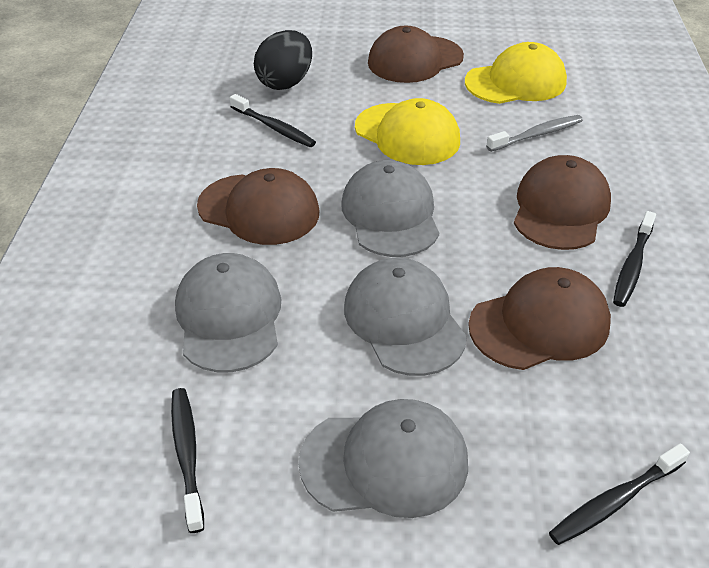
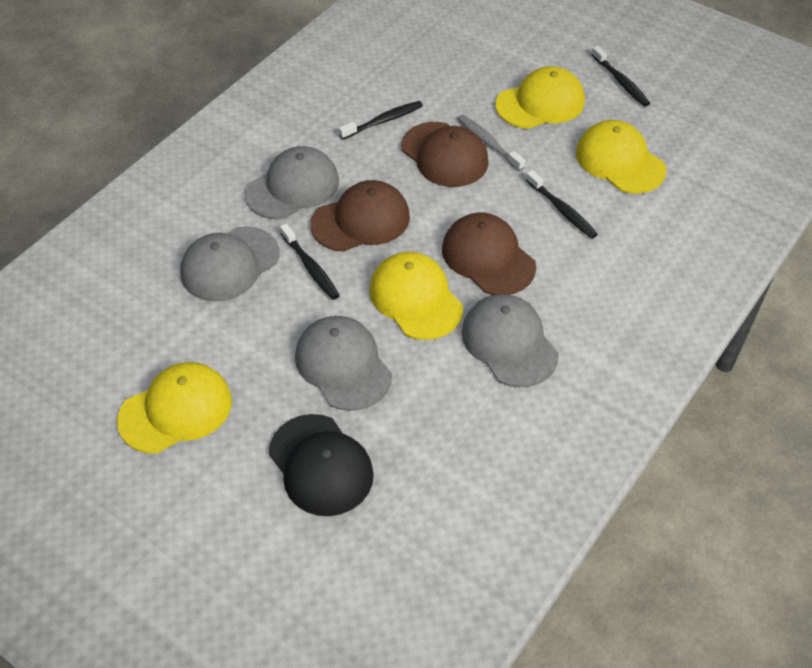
black cap: none = 0 -> [269,414,374,516] = 1
black egg: [254,30,312,90] = 1 -> none = 0
brown cap: [197,168,320,245] [368,26,464,83] [468,267,611,370] [514,155,611,250] = 4 -> [310,180,410,252] [401,122,489,187] [442,213,536,295] = 3
yellow cap: [355,98,460,165] [465,42,567,104] = 2 -> [117,362,232,454] [369,252,463,340] [495,66,585,129] [576,120,666,194] = 4

